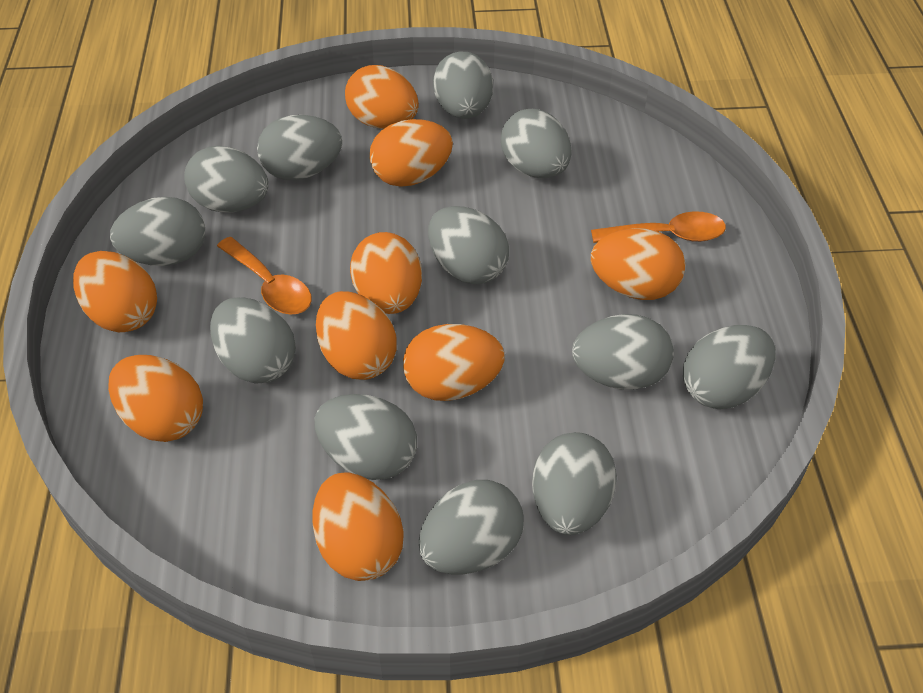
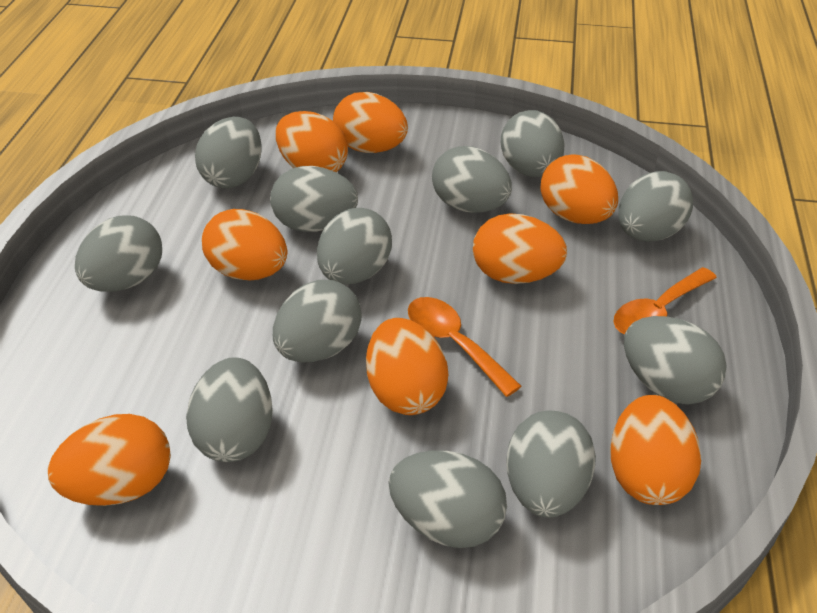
orange egg: [73,251,157,332] [108,355,203,442] [312,472,403,581] [316,291,397,380] [345,65,419,129] [350,232,422,314] [369,119,453,187] [403,324,505,401] [591,228,685,300] = 9 -> [48,414,171,506] [202,209,287,281] [276,111,348,172] [333,92,408,153] [366,318,448,415] [473,213,567,284] [540,154,618,224] [610,395,701,505] = 8

